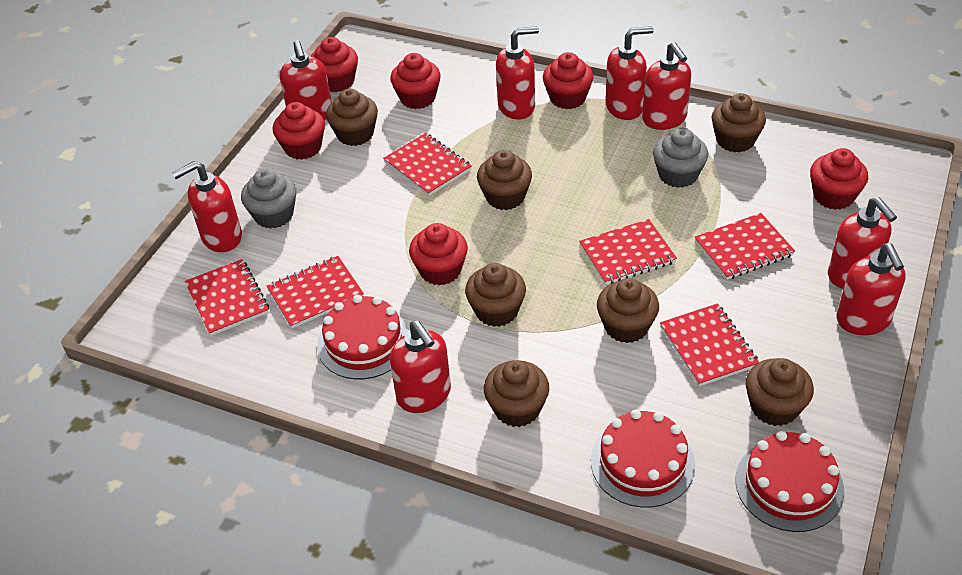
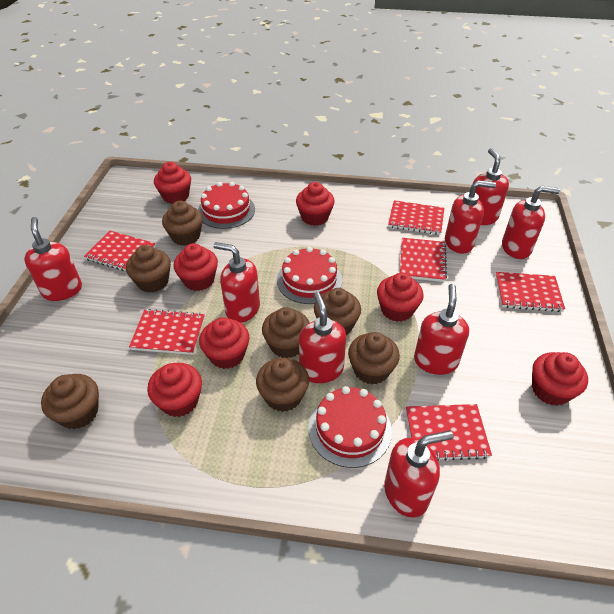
grey cupcake: [241,169,296,229] [653,128,708,188] = 2 -> none = 0
red cupcake: [273,102,325,160] [310,37,358,92] [390,53,441,109] [409,223,468,285] [543,52,594,109] [810,148,868,210] = 6 -> [147,363,202,417] [154,162,191,204] [174,243,218,291] [199,317,249,369] [296,182,335,226] [377,273,424,322] [532,352,588,406] = 7

